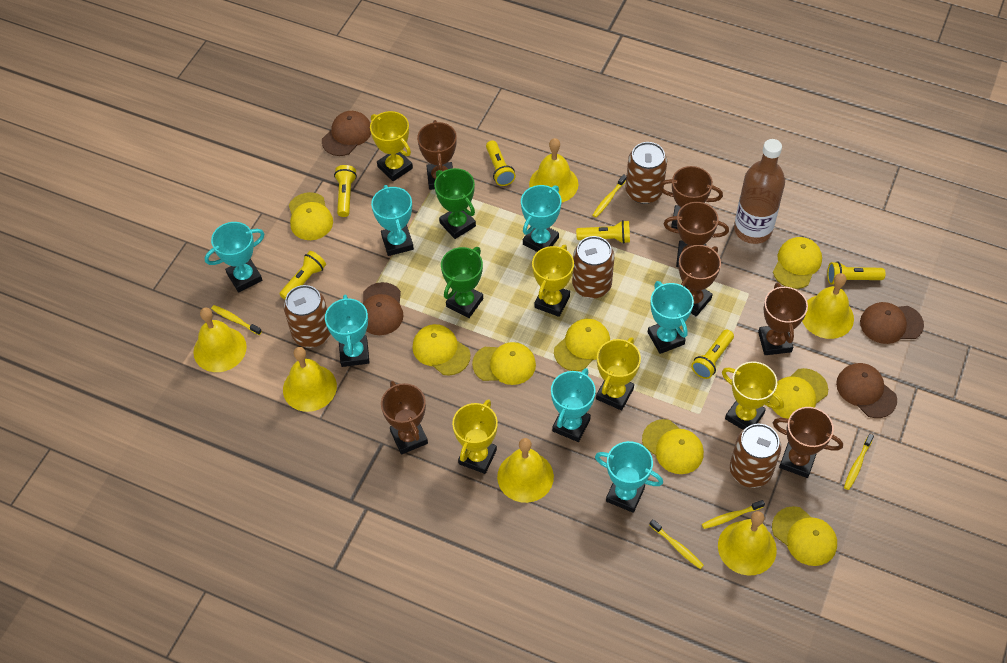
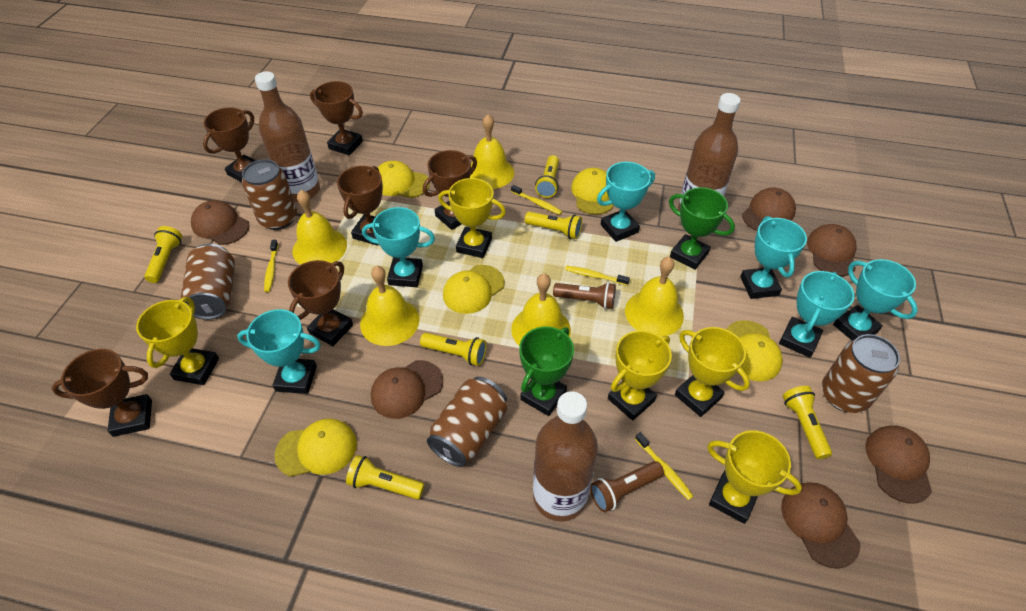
brown bottle: [734,139,785,244] = 1 -> [255,71,320,202] [533,391,598,522] [678,93,741,211] = 3
brown cap: [322,111,371,156] [363,282,404,335] [836,363,897,418] [860,302,924,344] = 4 -> [191,200,249,245] [371,360,443,419] [742,187,796,231] [781,483,860,569] [807,224,856,277] [865,425,932,504] = 6
brown flashlight: none = 0 -> [553,282,616,309] [590,461,664,512] = 2
brown trophy: [381,381,428,454] [417,120,457,190] [659,166,723,229] [664,202,729,267] [678,245,721,316] [758,283,808,355] [773,407,843,478] = 7 -> [52,349,152,437] [203,107,256,182] [288,260,353,346] [310,81,363,155] [337,166,383,245] [423,150,477,230] = 6
turquoise trophy: [205,222,265,292] [325,294,370,367] [371,185,414,256] [521,185,561,252] [551,368,596,442] [595,441,663,513] [648,281,694,354] = 7 -> [237,309,321,394] [362,207,435,287] [597,162,655,242] [740,216,807,299] [779,271,855,358] [833,259,918,340] = 6
yellow bell: [193,307,247,372] [283,347,337,412] [497,438,554,503] [529,138,578,203] [718,511,777,575] [802,273,854,339] = 6 -> [292,190,347,265] [360,266,419,346] [470,114,514,189] [511,274,571,346] [625,257,684,337] = 5
yellow cap: [289,192,333,240] [412,324,471,375] [472,342,536,385] [554,319,610,371] [642,419,704,474] [769,368,828,419] [772,506,837,566] [773,237,822,289] = 8 -> [274,419,357,477] [378,161,430,198] [443,265,505,314] [571,168,614,215] [726,320,783,381] = 5
yellow toothbrush: [211,305,262,335] [593,174,626,217] [649,519,704,569] [702,500,765,529] [844,434,874,490] = 5 -> [264,240,278,292] [511,185,562,215] [565,266,630,286] [635,432,694,500] = 4

